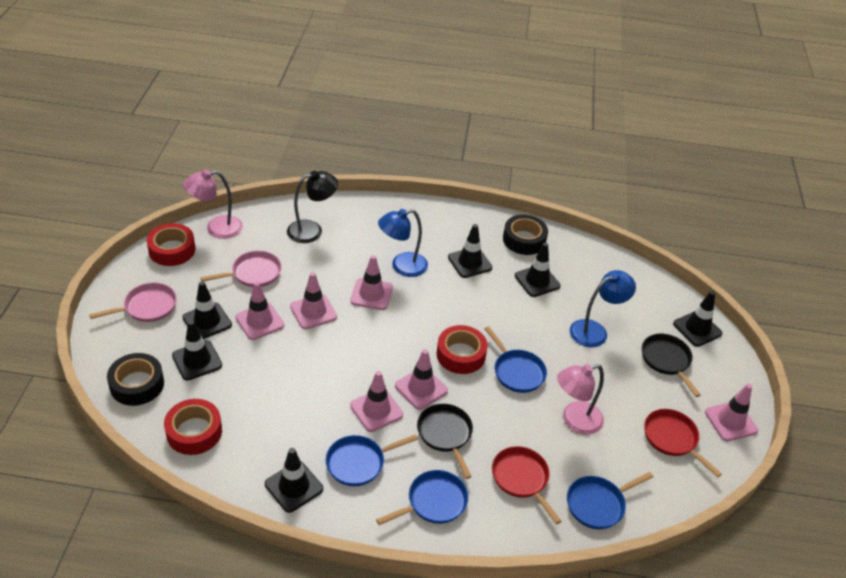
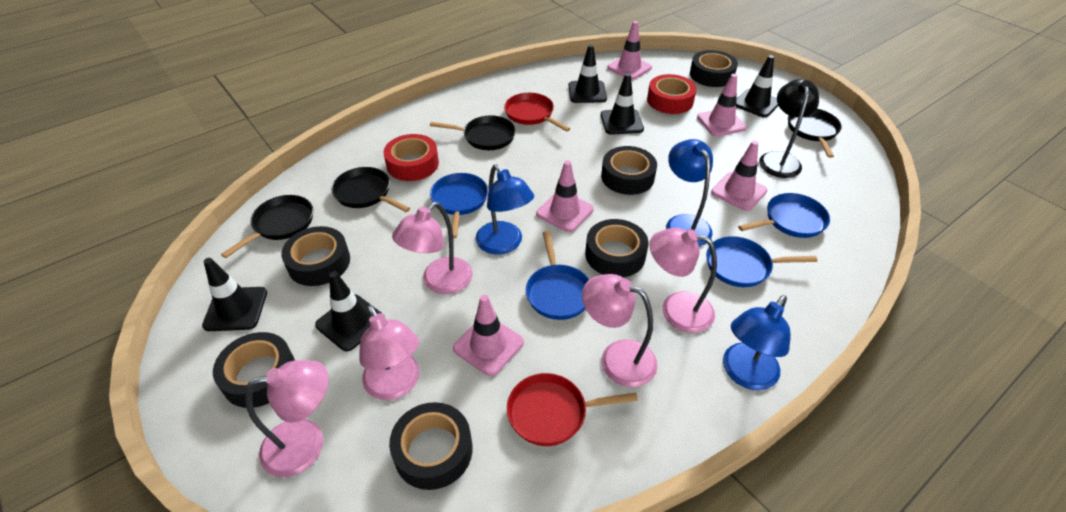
black pan: [417,404,473,479] [642,334,701,397] = 2 -> [221,195,313,258] [331,167,410,212] [430,116,516,150] [788,109,842,158] = 4
black tape: [107,353,164,406] [503,215,548,255] = 2 -> [213,332,295,408] [281,226,350,286] [389,402,473,490] [585,219,648,277] [601,146,657,195] [690,50,738,87] = 6
black traffic cone: [172,320,222,381] [183,281,232,339] [265,448,323,513] [448,224,492,278] [515,243,561,297] [673,291,723,347] = 6 -> [202,258,267,331] [315,271,385,351] [568,44,607,103] [601,73,644,135] [736,55,778,118] = 5
blue lamp: [378,209,428,277] [570,270,636,347] = 2 -> [476,165,534,255] [666,139,713,247] [723,295,791,390] = 3
pink lamp: [183,170,243,239] [557,364,604,435] = 2 -> [245,360,328,477] [359,305,420,400] [392,202,473,294] [582,274,658,387] [649,228,717,333] = 5
pink pan: [89,283,177,322] [201,251,282,287] = 2 -> none = 0
pink traffic cone: [235,282,284,340] [290,272,337,329] [350,255,393,310] [350,371,403,432] [395,349,448,410] [705,384,758,441] = 6 -> [453,295,524,376] [536,160,594,232] [607,21,652,80] [697,74,747,136] [711,141,767,211] = 5
red tape: [146,223,195,266] [164,399,222,455] [437,325,488,374] = 3 -> [383,134,439,181] [647,74,697,114] = 2

